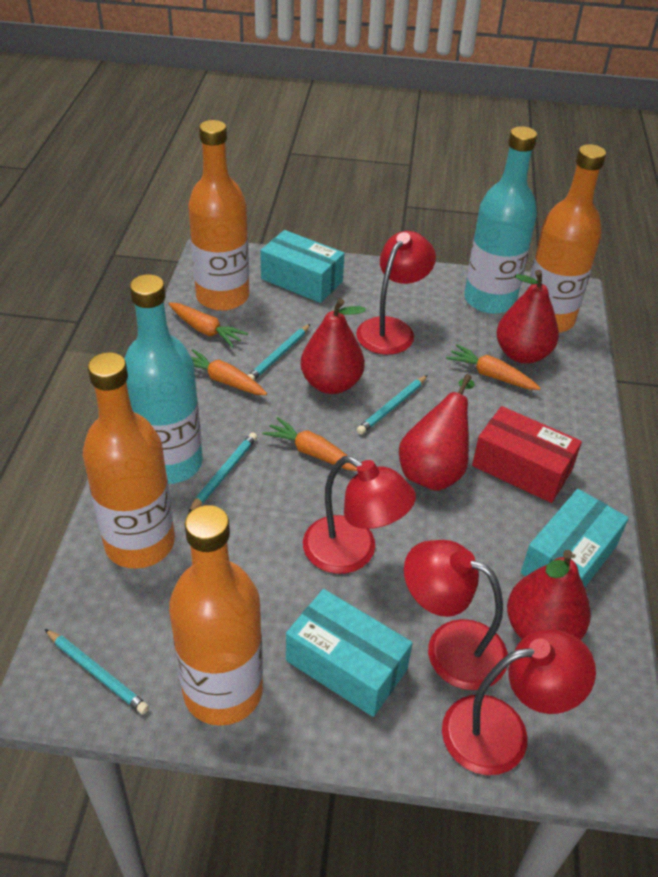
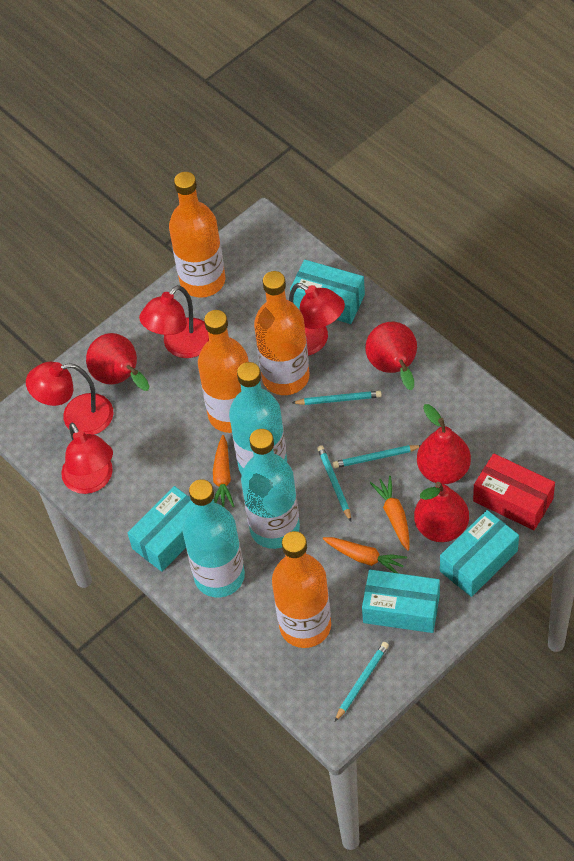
orange carrot: [169,302,248,347] [191,349,267,395] [262,417,357,471] [446,344,541,390] = 4 -> [213,435,235,507] [323,537,407,573] [370,476,410,551] = 3
turquoise bottle: [124,274,203,484] [464,126,537,314] = 2 -> [183,479,245,597] [229,362,287,474] [241,429,300,549] = 3
turquoise box: [260,230,344,303] [286,589,413,717] [520,489,629,587] = 3 -> [128,486,194,572] [290,260,365,324] [362,570,440,633] [440,510,519,597] = 4

